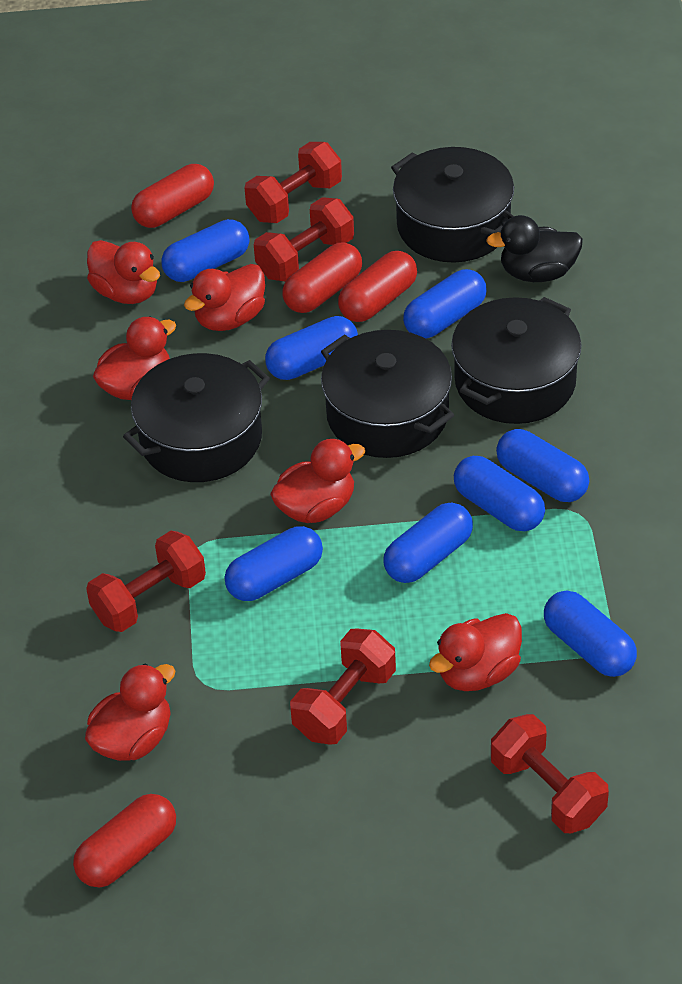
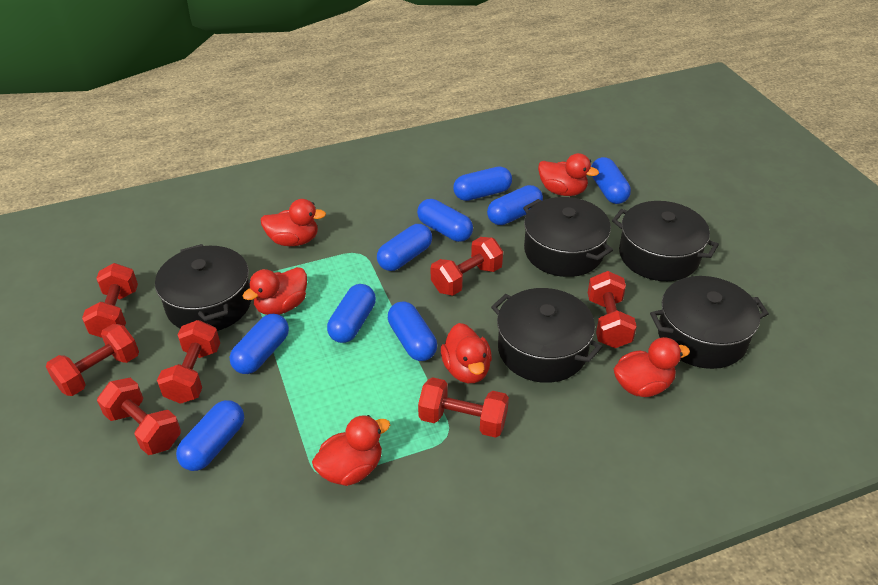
black duck: [486,215,583,282] = 1 -> none = 0
black pot: [123,353,270,482] [321,330,454,458] [391,147,514,263] [451,297,582,424] = 4 -> [155,244,251,331] [491,288,602,383] [523,197,613,277] [612,201,719,281] [650,276,769,369] = 5
blue capsule: [161,219,249,282] [225,526,323,601] [265,316,358,380] [384,502,473,583] [403,269,486,338] [454,456,545,531] [496,429,589,502] [544,591,637,677] = 8 -> [176,400,244,471] [230,314,289,374] [327,284,376,343] [377,224,432,271] [388,301,437,361] [417,199,473,242] [453,167,512,201] [487,185,543,225] [591,157,631,204] = 9
red capsule: [73,794,176,888] [131,164,214,228] [282,242,362,313] [338,251,417,322] = 4 -> none = 0
red dumbbell: [86,531,206,632] [245,142,342,223] [254,197,354,282] [290,628,396,745] [491,714,609,833] = 5 -> [46,324,139,396] [82,263,138,338] [97,378,181,455] [157,320,220,404] [418,377,509,438] [431,237,503,296] [588,271,637,348] = 7

